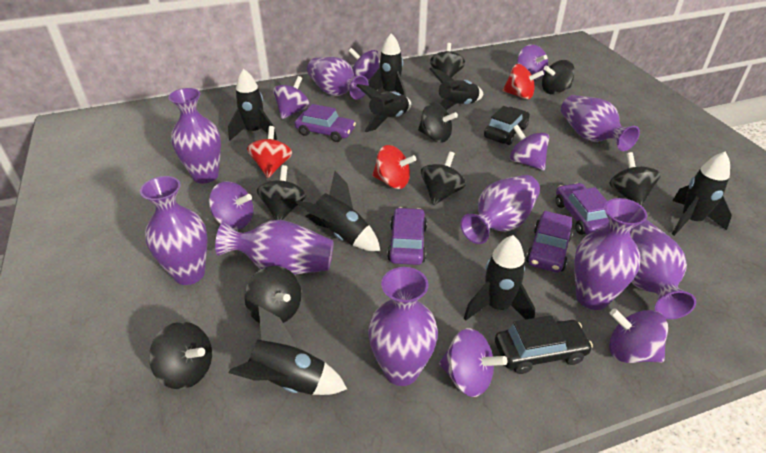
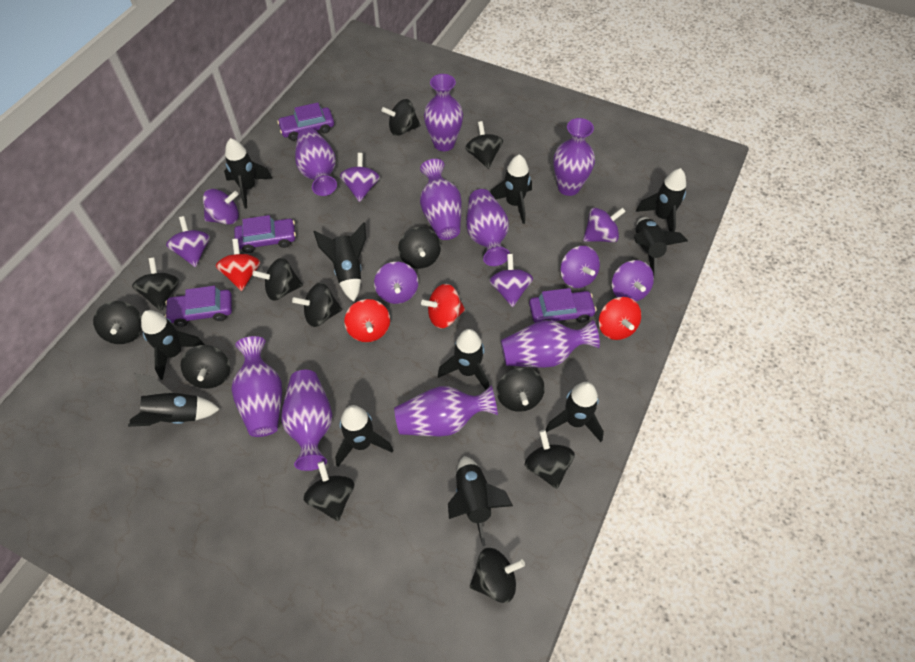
black car: [484,106,530,145] [495,315,593,374] = 2 -> none = 0
black rocket: [228,69,277,141] [229,306,347,395] [296,171,380,251] [356,84,411,132] [368,33,406,96] [430,68,483,110] [464,235,535,321] [672,152,732,236] = 8 -> [128,373,220,427] [141,310,205,380] [224,138,273,208] [314,222,366,302] [335,405,393,466] [438,329,489,390] [448,456,513,546] [490,154,532,224] [545,382,604,442] [634,217,688,279] [636,168,686,232] = 11
black spinning top: [149,322,212,389] [244,266,302,323] [257,165,306,220] [418,102,458,143] [421,152,466,205] [430,43,465,78] [542,60,575,95] [609,152,661,206] = 8 -> [93,301,142,344] [132,258,179,311] [180,345,230,389] [252,258,303,301] [292,283,342,327] [303,461,355,521] [381,99,420,136] [398,227,441,269] [465,121,503,169] [470,548,525,603] [497,368,545,412] [525,430,575,489] = 12
purple spinning top: [209,181,254,230] [273,76,310,119] [349,48,379,79] [439,328,507,397] [510,124,549,171] [517,44,548,80] [609,309,668,363] = 7 -> [166,216,210,267] [203,189,239,225] [340,153,380,202] [374,262,418,304] [489,254,533,307] [560,246,600,288] [583,207,626,242] [612,260,654,301] = 8
red spinning top: [247,126,292,178] [372,145,416,189] [503,64,544,99] = 3 -> [216,239,261,291] [344,299,390,342] [421,284,465,329] [599,297,641,340] = 4

